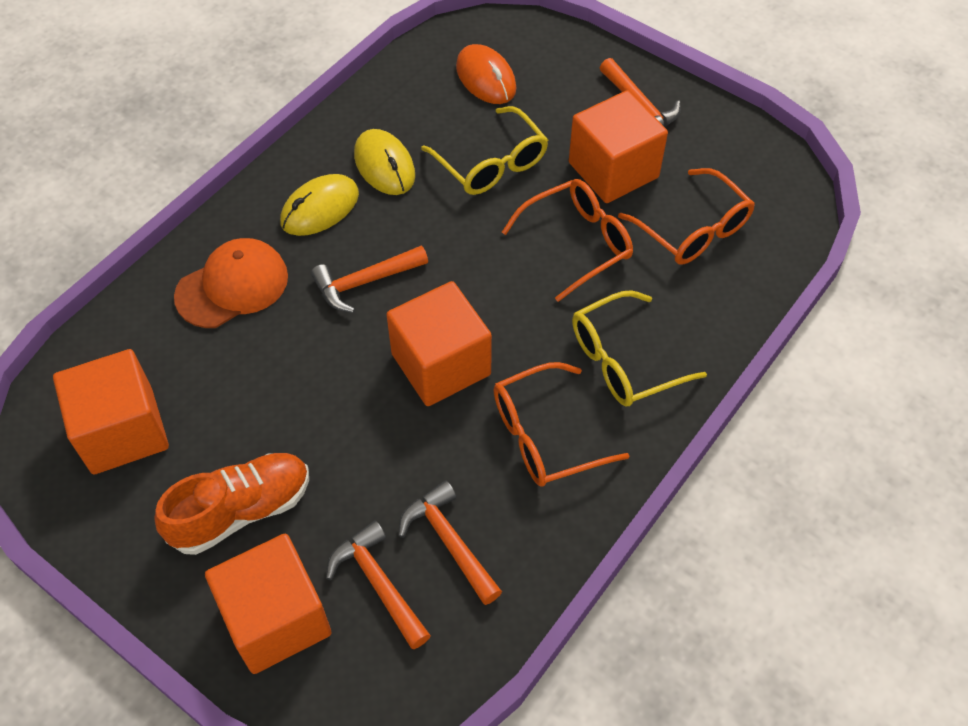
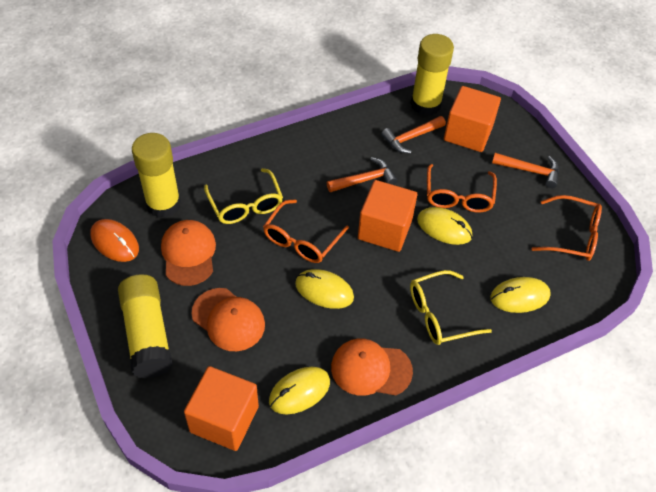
orange cap: [174,238,288,328] = 1 -> [161,220,216,286] [191,288,265,351] [331,338,413,396] = 3
orange cube: [53,349,169,474] [205,534,332,674] [386,281,492,406] [569,90,668,203] = 4 -> [184,366,259,451] [358,180,417,252] [444,86,501,152] = 3
orange hammer: [311,246,428,313] [326,520,431,649] [398,480,502,605] [600,58,681,127] = 4 -> [327,157,397,192] [381,116,446,153] [492,153,559,188] = 3
orange shoe: [154,453,309,555] = 1 -> none = 0
yellow glue stick: none = 0 -> [118,274,173,378] [132,133,181,218] [411,34,454,116] = 3
yellow mouse: [280,174,359,236] [354,129,415,195] = 2 -> [269,367,330,414] [295,269,354,309] [417,207,472,245] [490,277,551,313] = 4

